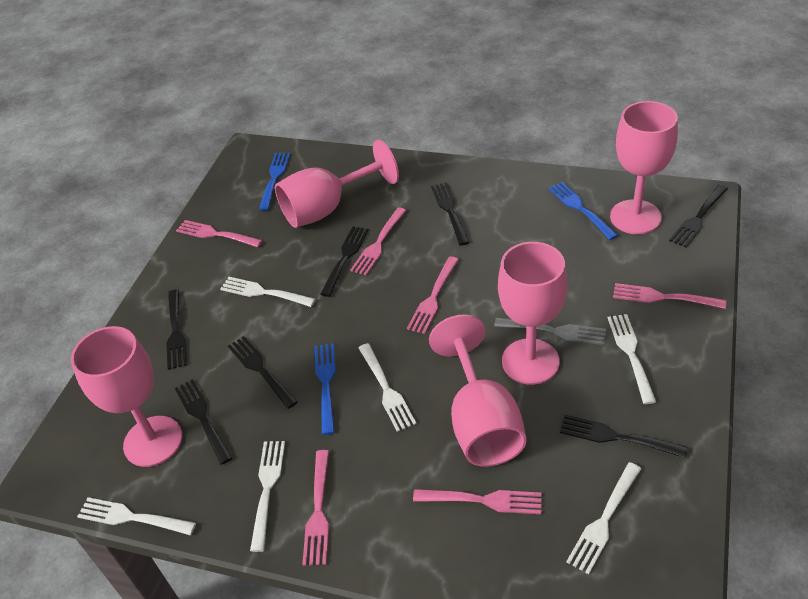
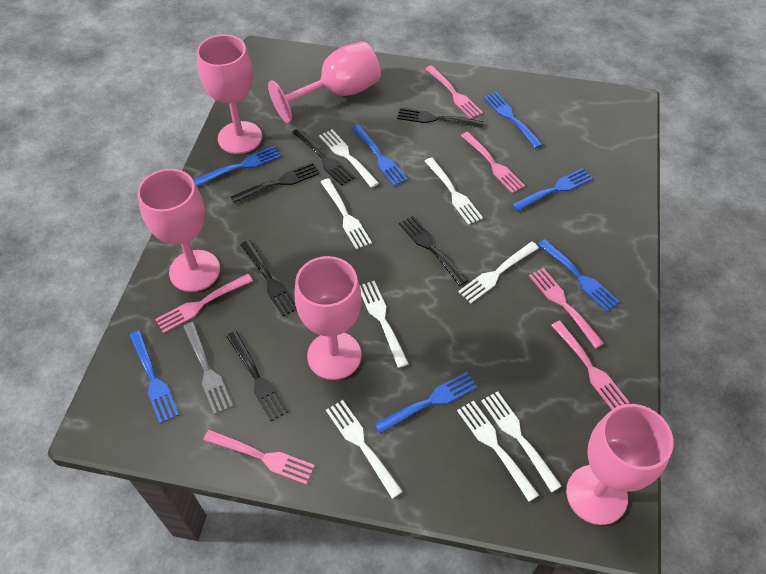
black fork: [166,289,187,370] [175,379,232,465] [228,336,298,409] [320,226,369,297] [431,182,470,245] [560,415,688,458] [669,185,728,247] = 7 -> [226,331,289,421] [231,163,319,203] [240,240,296,317] [292,128,354,186] [397,108,484,128] [399,216,468,286] = 6
blue fork: [259,153,290,211] [315,343,336,435] [548,182,618,240] = 3 -> [129,330,179,424] [194,146,281,186] [352,125,408,186] [374,372,478,434] [484,92,543,149] [512,168,593,211] [538,239,620,312] = 7
white fork: [77,497,196,535] [220,277,316,307] [250,441,285,552] [358,343,417,432] [566,462,641,574] [607,314,656,404] = 6 -> [319,130,379,188] [321,178,372,249] [326,400,403,499] [360,281,409,368] [424,158,483,225] [457,400,539,502] [458,242,539,303] [481,391,562,492] = 8

